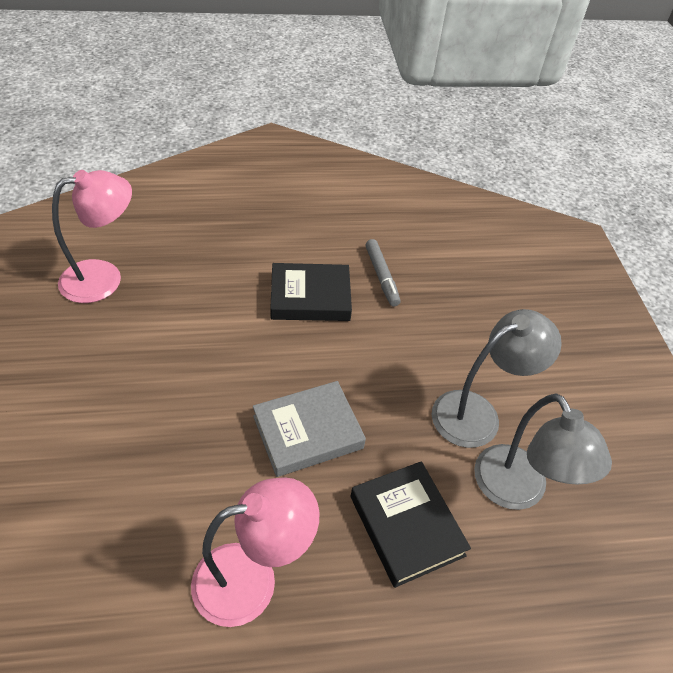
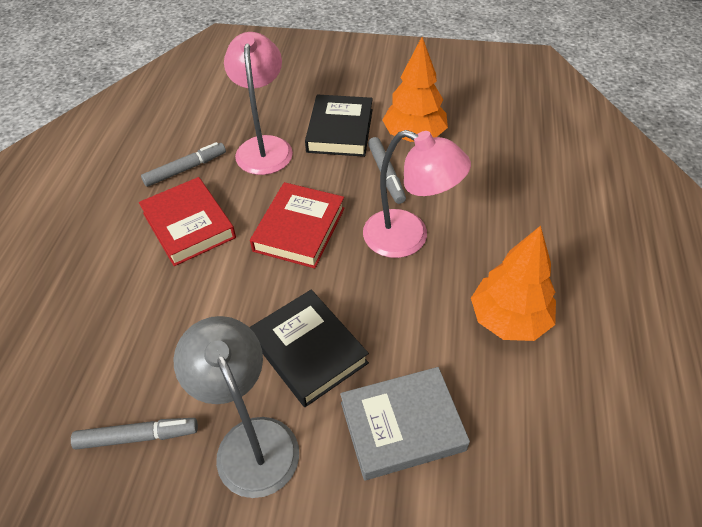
grey lamp: [432,309,562,448] [474,394,612,510] = 2 -> [173,316,299,498] = 1
grey marker: [366,239,401,306] = 1 -> [71,418,198,450] [141,142,226,187] [368,137,406,204] = 3
orange tree: none = 0 -> [382,37,448,142] [471,226,556,341] = 2
red book: none = 0 -> [139,177,236,266] [250,182,345,268] = 2

